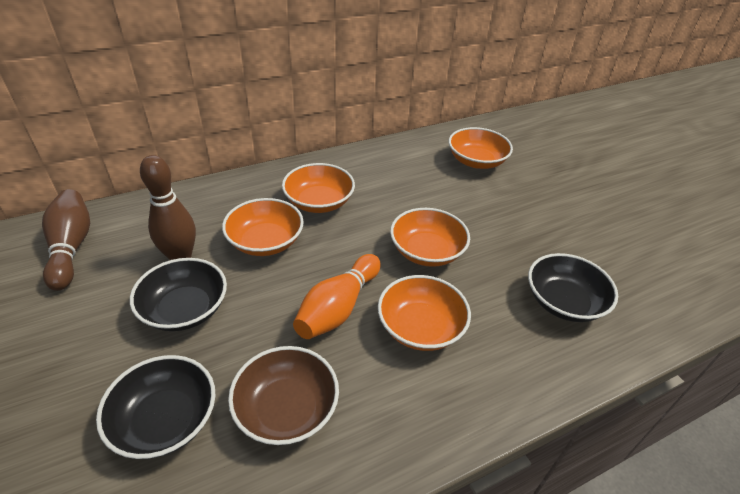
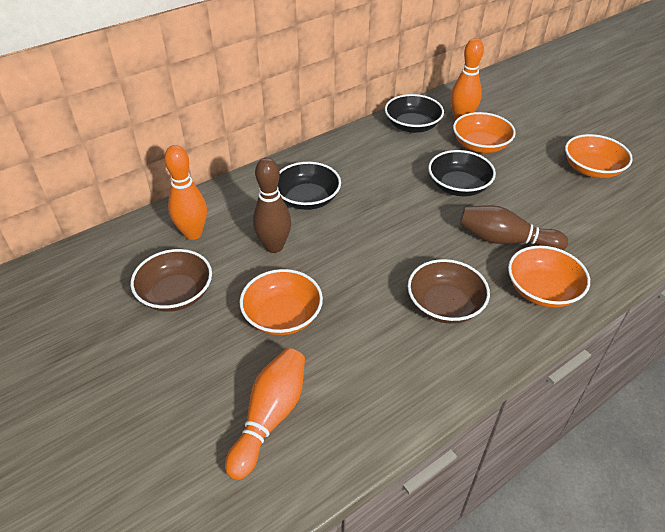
brown bowl: [228,346,339,445] = 1 -> [131,249,212,312] [408,259,490,324] = 2
orange bowl: [222,198,304,256] [282,163,355,213] [378,275,471,351] [390,208,470,267] [449,127,513,169] = 5 -> [240,269,323,335] [453,112,516,153] [508,246,590,308] [565,134,633,178] = 4
orange bowling pin: [293,254,381,339] = 1 -> [164,145,207,240] [225,348,305,480] [451,38,484,121] = 3

